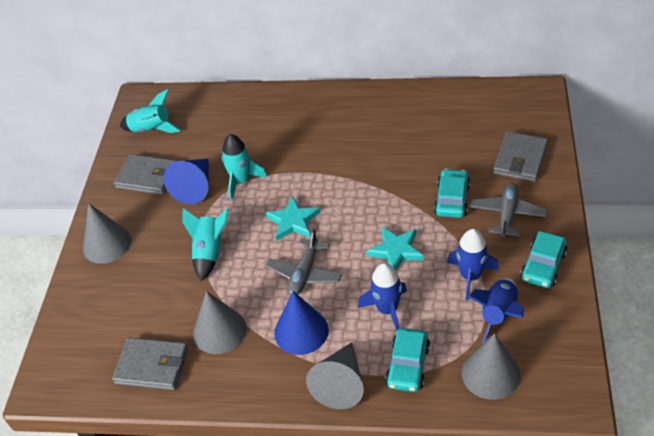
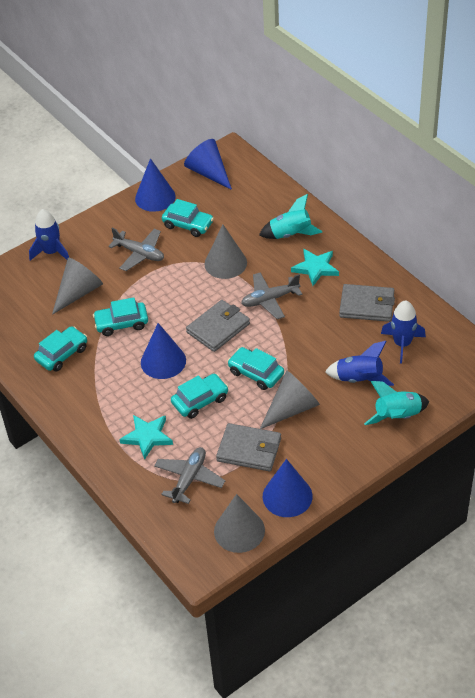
blue cone: [164,159,209,204] [274,291,329,355] = 2 -> [135,158,176,212] [141,323,186,379] [184,139,232,190] [263,459,313,517] = 4
grey plane: [266,228,342,296] [470,183,547,238] = 2 -> [108,228,164,271] [154,447,225,504] [241,272,302,319] = 3
turquoise car: [385,328,430,392] [434,169,470,218] [520,231,567,288] = 3 -> [34,326,87,372] [93,297,148,336] [162,199,214,237] [171,374,228,419] [227,347,284,390] = 5
turquoise rocket: [120,89,181,133] [183,208,229,281] [222,134,267,200] = 3 -> [259,194,322,239] [364,381,429,425] = 2

